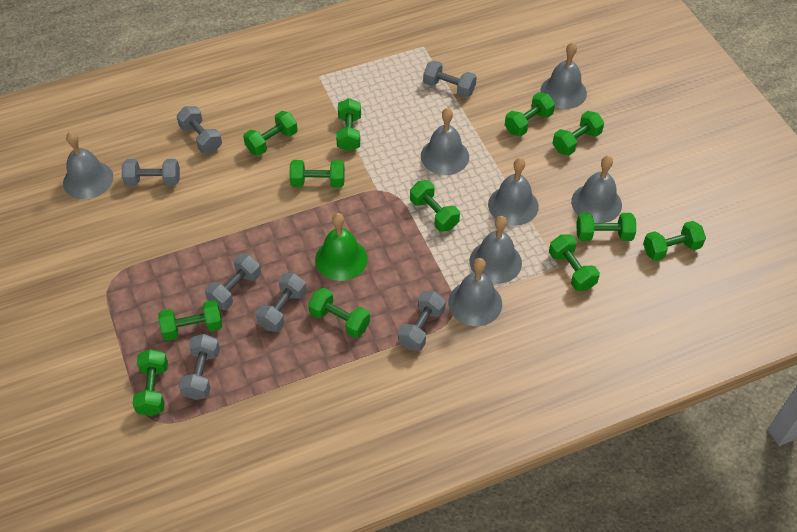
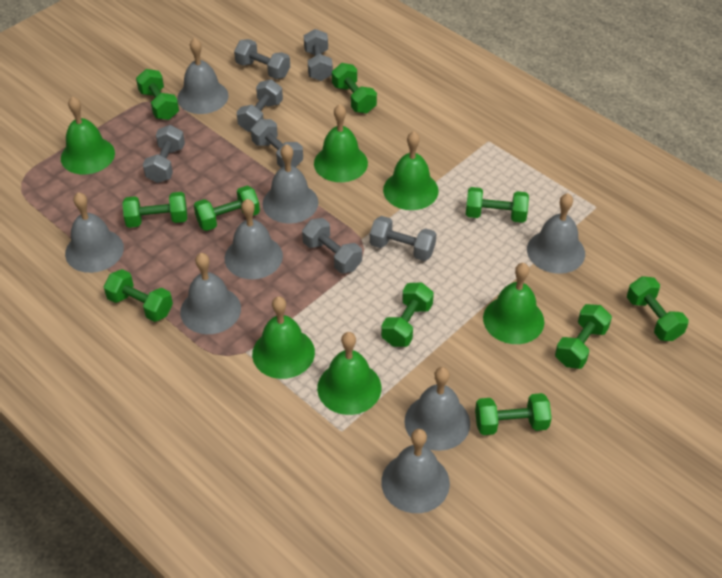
green bell: [315,213,368,281] = 1 -> [61,96,115,174] [252,296,315,379] [314,104,368,182] [317,332,381,415] [383,131,439,210] [483,263,544,344] = 6
green dumbbell: [133,349,168,416] [158,300,222,341] [243,111,298,156] [289,160,345,188] [308,288,370,338] [336,98,361,151] [410,180,460,232] [505,92,555,136] [549,235,600,291] [552,111,604,155] [576,213,636,241] [643,221,706,261] = 12 -> [104,269,173,322] [122,192,187,228] [136,69,179,120] [194,186,260,231] [332,63,377,113] [381,282,434,347] [466,187,529,223] [475,393,552,435] [555,304,612,369] [627,276,689,341] = 10
grey bell: [63,132,113,199] [421,108,469,175] [448,258,502,326] [469,216,522,284] [488,158,539,226] [540,42,587,109] [571,156,622,223] = 7 -> [65,192,124,273] [177,38,229,114] [180,253,241,334] [225,199,283,279] [263,144,319,224] [381,429,450,513] [404,367,470,451] [527,193,585,274] = 8

